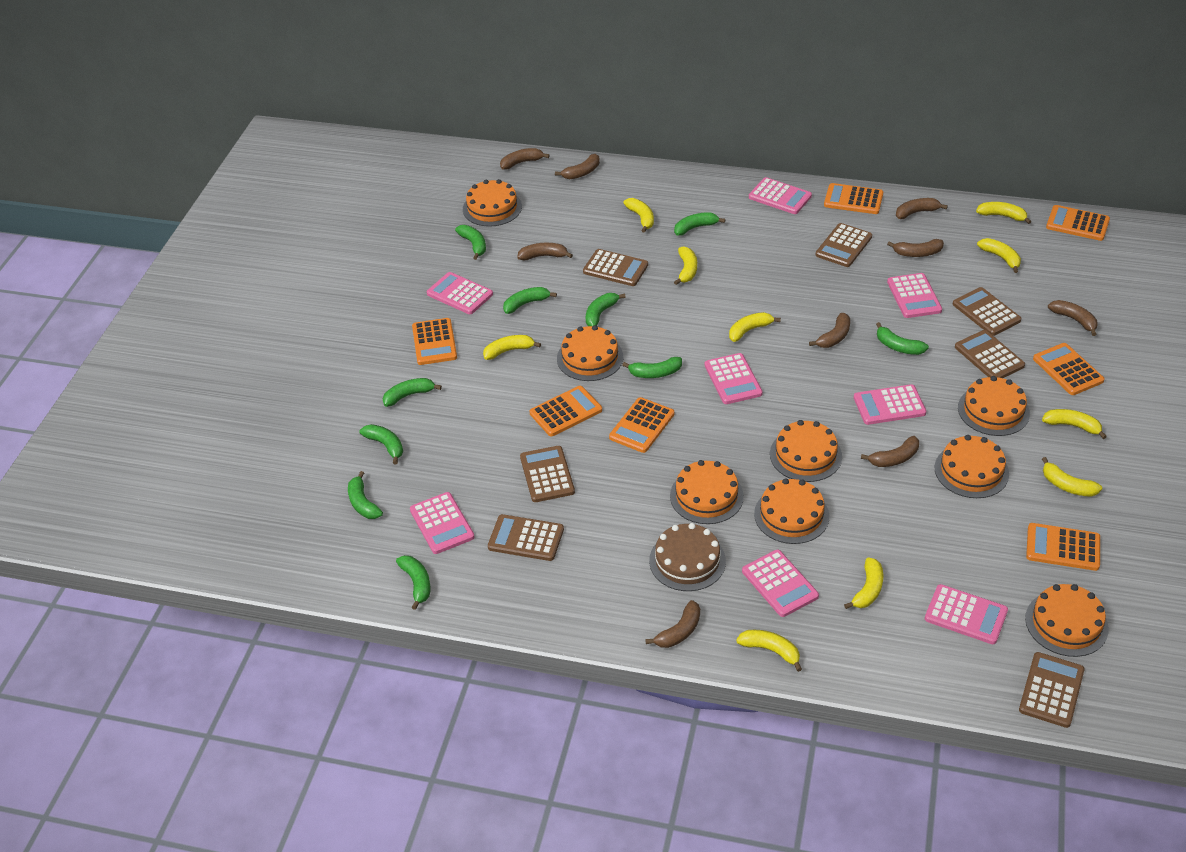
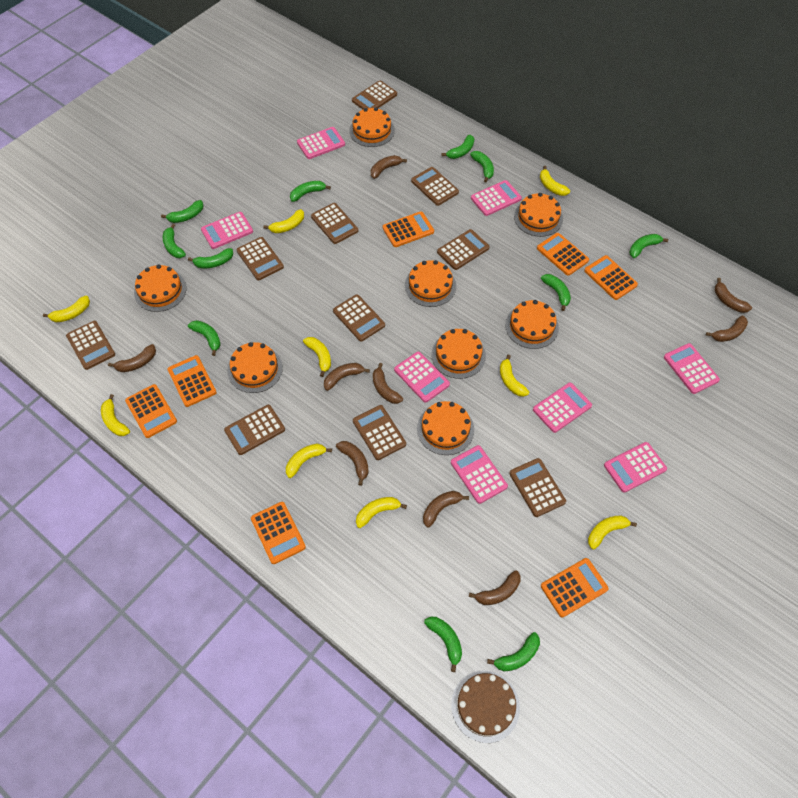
brown calculator: [488,514,564,561] [520,446,575,502] [583,249,648,286] [816,223,872,267] [953,287,1022,336] [955,330,1025,378] [1019,652,1085,728] = 7 -> [66,321,115,370] [224,405,285,455] [236,237,284,280] [311,203,358,244] [333,294,385,342] [352,81,397,110] [353,405,406,460] [411,167,459,206] [437,229,490,270] [509,458,566,517] = 10
green banana: [348,471,383,519] [359,424,403,464] [383,378,442,407] [396,555,430,610] [455,225,486,260] [503,287,557,314] [586,293,626,326] [622,357,682,378] [674,212,725,236] [876,322,929,355] = 10 -> [161,200,204,223] [163,224,186,258] [188,248,233,268] [188,320,221,356] [290,181,331,202] [424,617,462,672] [441,135,474,159] [470,151,494,182] [487,632,540,671] [541,274,571,311] [629,234,668,258] = 11
yellow banana: [483,335,541,360] [623,198,654,233] [674,246,697,285] [729,312,781,342] [736,630,802,672] [844,557,883,609] [976,202,1031,224] [977,238,1021,273] [1042,409,1107,439] [1042,457,1102,497] = 10 -> [43,295,90,322] [101,394,130,436] [263,209,304,233] [286,444,332,478] [303,337,331,377] [356,497,407,528] [500,355,529,397] [540,166,570,196] [588,515,637,549] = 9

